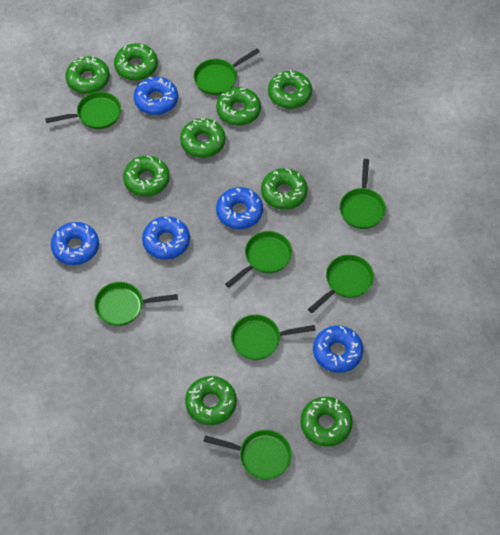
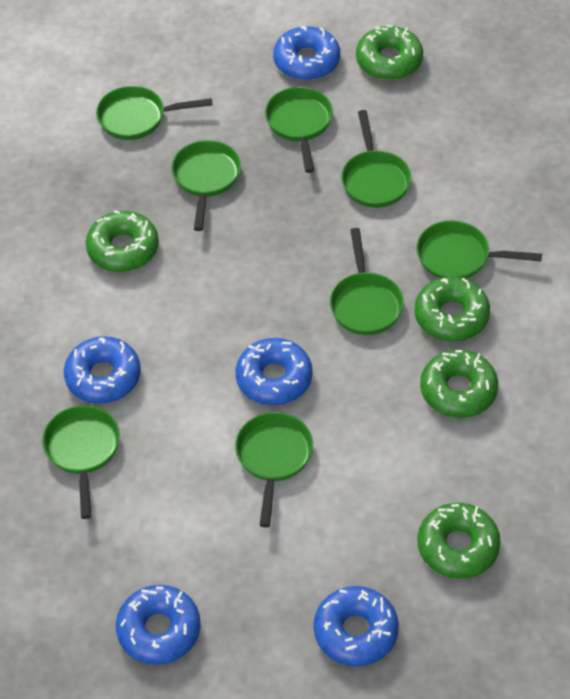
green donut: [65,56,110,94] [114,43,158,80] [123,155,170,197] [180,118,226,158] [185,376,237,425] [216,87,261,126] [261,168,308,210] [268,70,312,109] [300,397,353,447] = 9 -> [86,210,159,272] [356,25,423,80] [415,277,490,341] [417,503,501,579] [420,349,498,418] = 5

